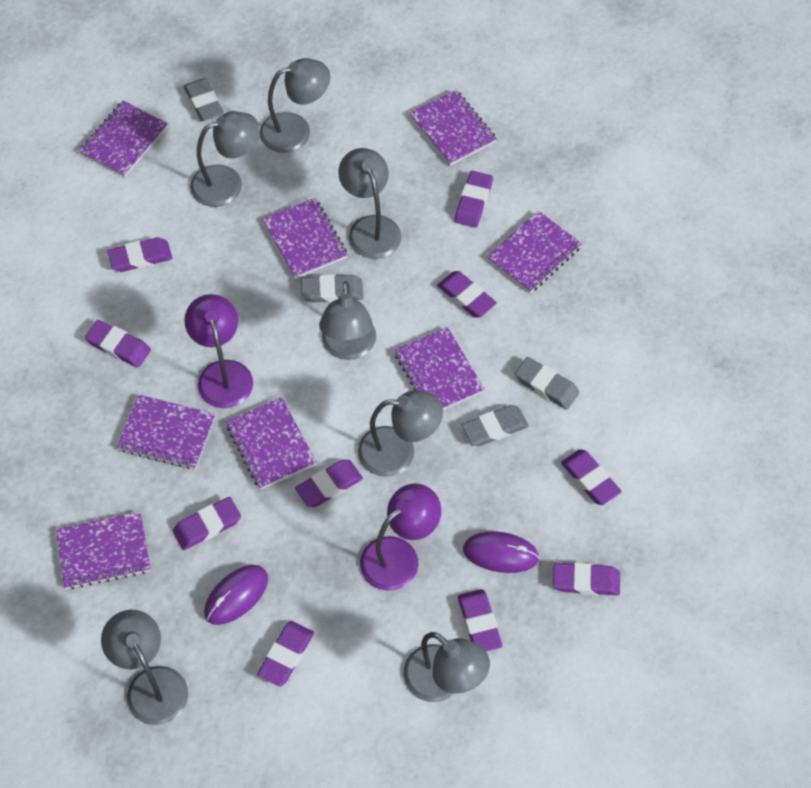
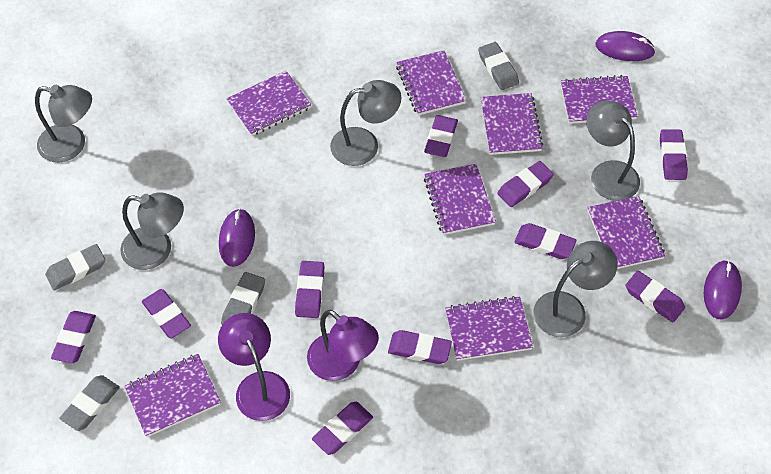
grey lamp: [101,610,188,725] [190,111,259,207] [259,58,330,153] [319,281,376,360] [338,148,401,259] [358,391,443,477] [403,632,490,702] = 7 -> [35,85,92,162] [120,192,184,270] [330,80,401,166] [533,241,618,337] [587,100,640,201] = 5
purple mouse: [204,565,268,625] [463,531,539,573] = 2 -> [219,208,255,267] [595,31,656,61] [704,260,742,319] = 3

